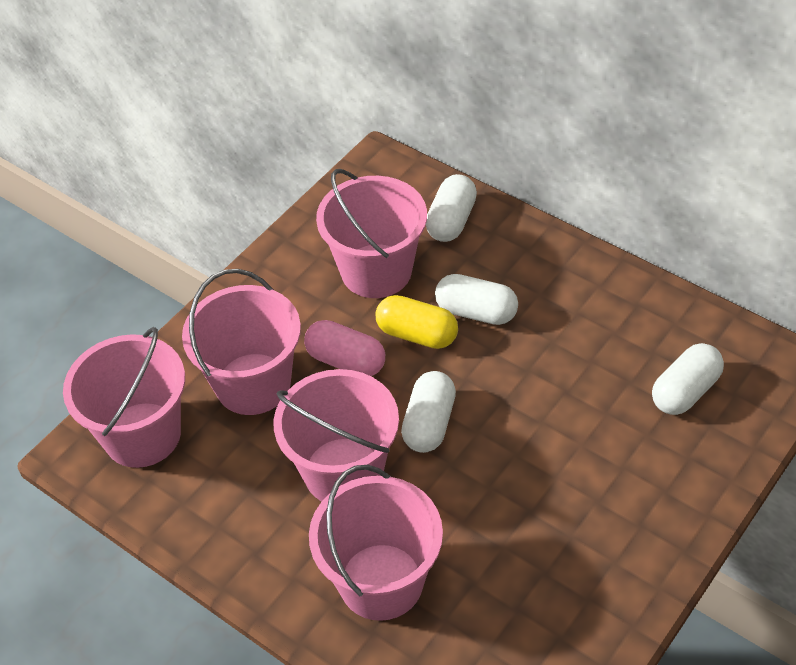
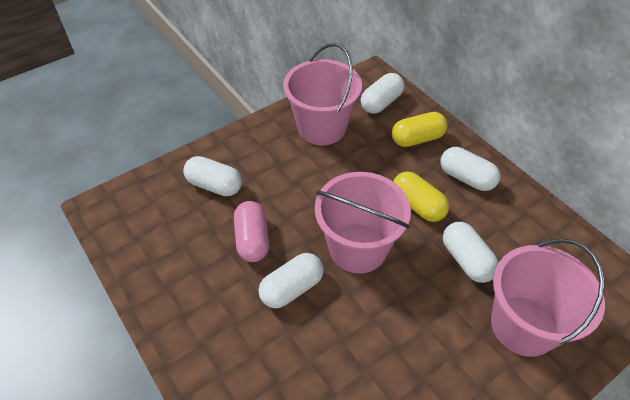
pink bucket: [63,327,185,468] [182,269,301,415] [274,369,399,501] [309,465,443,621] [316,169,427,298] = 5 -> [283,43,362,146] [315,172,411,274] [491,238,605,357] = 3
white capsule: [401,371,456,453] [426,174,477,242] [435,274,518,325] [652,343,724,415] = 4 -> [183,156,242,196] [259,253,324,308] [361,73,404,114] [440,147,500,191] [443,222,499,283] = 5
yellow capsule: [376,295,458,349] = 1 -> [392,112,447,147] [393,171,449,222] = 2

